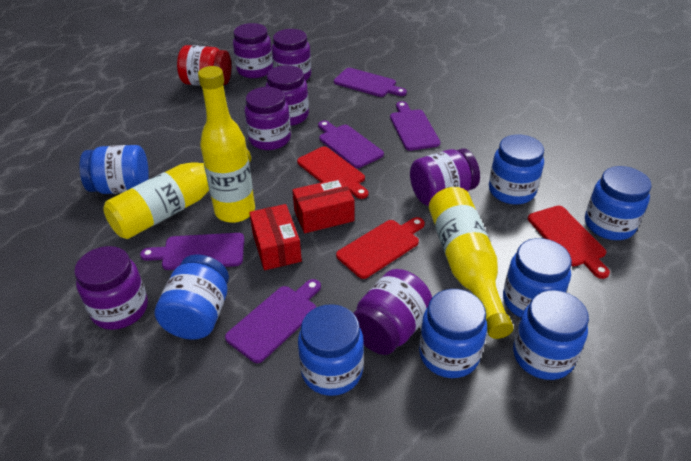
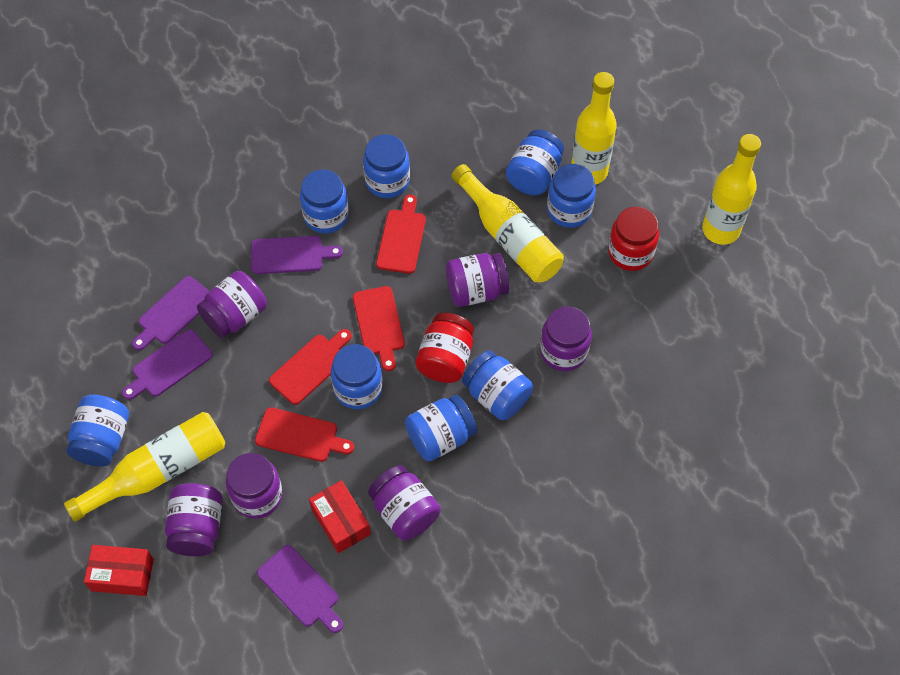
purple cutting board: [140,233,244,270] [225,279,321,363] [318,120,384,168] [334,68,407,97] [390,101,441,151] = 5 -> [122,329,212,400] [132,276,209,351] [251,236,343,274] [257,545,343,633] = 4
purple jar: [74,246,148,330] [233,23,273,78] [245,87,291,150] [265,65,309,126] [272,29,311,80] [353,269,432,355] [410,149,480,206] = 7 -> [165,483,223,556] [197,271,267,338] [226,453,283,519] [368,465,441,540] [446,253,509,307] [540,306,592,371] = 6
red cutting board: [297,147,369,199] [336,217,425,279] [528,205,610,279] = 3 -> [255,407,354,462] [269,329,352,405] [353,286,405,371] [376,194,426,274] = 4
red jar: [177,45,231,86] = 1 -> [415,313,474,383] [608,207,659,271] = 2
yellow bottle: [103,149,251,239] [198,66,255,223] [429,187,514,339] = 3 -> [64,412,225,522] [451,164,564,282] [571,72,617,185] [702,134,761,245] = 4

